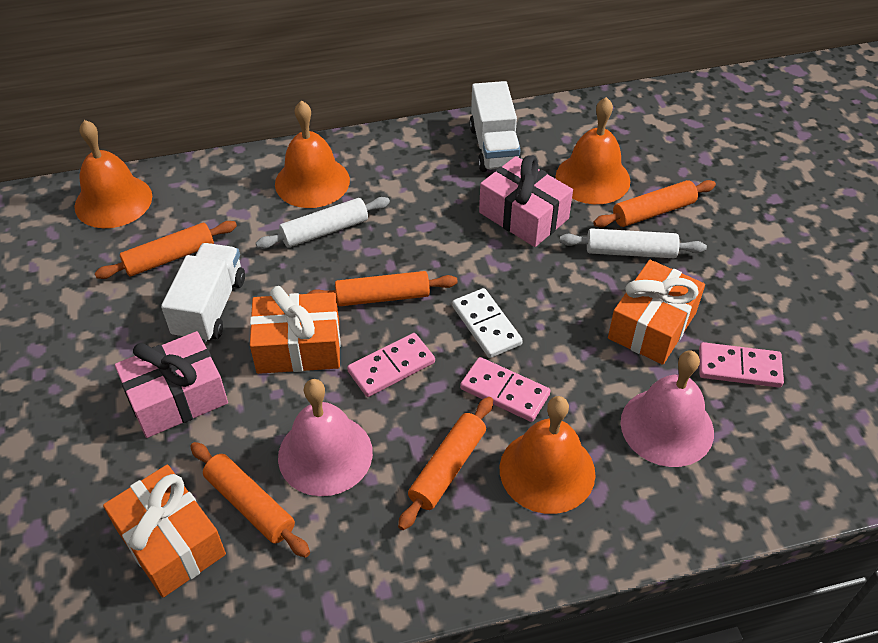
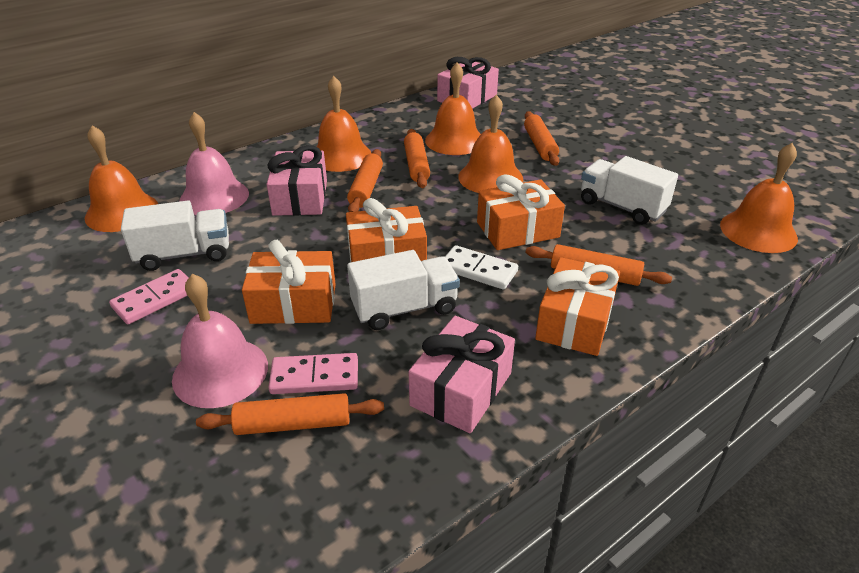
orange bell: [74,120,152,228] [275,100,350,208] [500,396,596,514] [556,97,630,204] = 4 -> [85,125,158,232] [317,76,372,172] [425,63,481,155] [458,95,523,193] [720,143,798,253] = 5
orange gift: [103,465,226,598] [250,286,340,374] [608,260,705,365] = 3 -> [242,240,336,324] [346,198,427,262] [477,174,565,250] [535,257,620,356] = 4
pink domino: [347,333,435,397] [460,357,551,422] [699,342,784,388] = 3 -> [109,269,189,324] [268,353,358,394] = 2
pink gift: [115,331,228,438] [479,155,573,247] = 2 -> [267,145,327,216] [408,316,515,433] [437,57,499,109] = 3
white rolling pin: [256,197,390,249] [559,228,707,258] = 2 -> none = 0
white truck: [161,243,245,343] [469,81,522,172] = 2 -> [121,201,229,271] [347,250,460,330] [581,156,678,225] = 3

